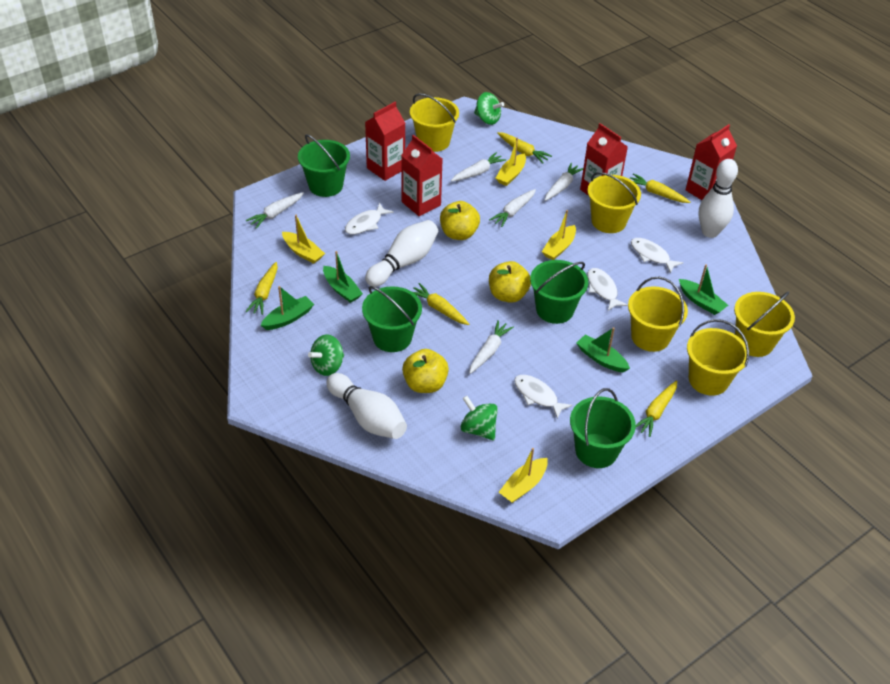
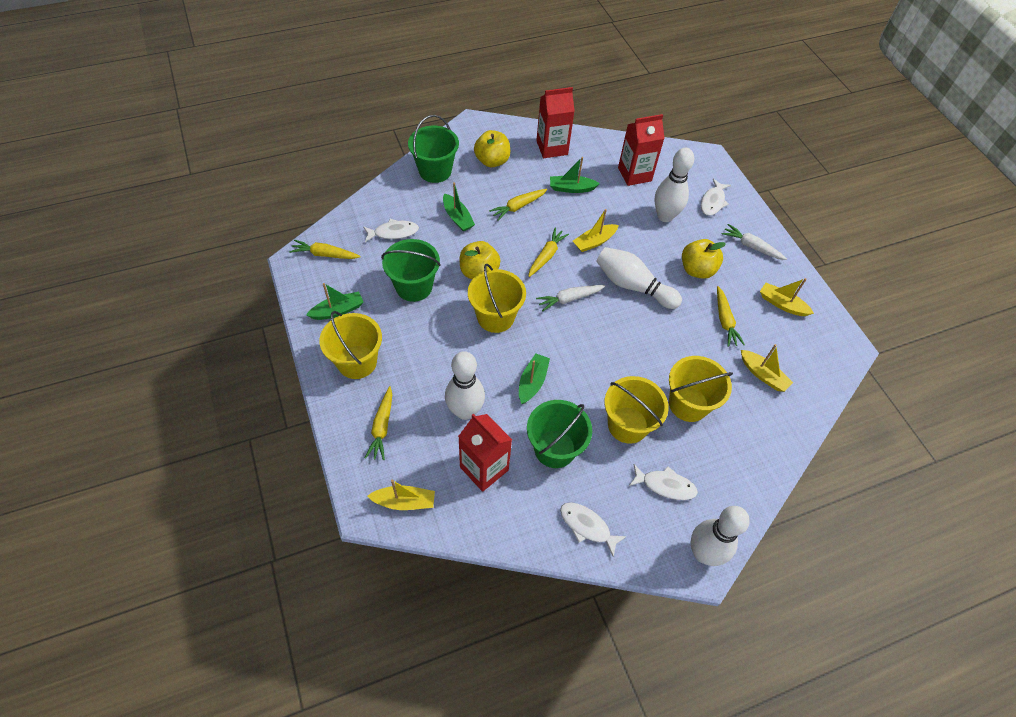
green bucket: [298,134,350,197] [362,286,422,352] [530,260,588,324] [570,388,636,468] = 4 -> [381,239,441,302] [408,115,459,183] [527,400,592,468] = 3
green spinning top: [308,334,344,376] [461,396,498,440] [474,92,504,125] = 3 -> none = 0
red carton: [365,102,405,181] [401,135,443,216] [580,123,628,196] [686,124,737,200] = 4 -> [458,414,512,492] [536,87,575,158] [618,114,665,186] = 3
white bowling pin: [326,373,407,439] [365,220,438,287] [698,159,738,238] = 3 -> [445,351,485,420] [596,247,682,309] [654,148,694,222] [691,506,750,566] = 4
white carrot: [246,192,304,229] [451,152,506,182] [469,320,514,374] [489,189,536,227] [545,163,583,201] = 5 -> [536,285,605,311] [722,224,787,260] = 2
yellow bucket: [410,93,459,152] [587,172,641,233] [628,277,688,352] [687,319,749,396] [734,292,795,357] = 5 -> [320,311,382,379] [468,264,526,333] [605,376,669,444] [669,356,733,422] = 4

